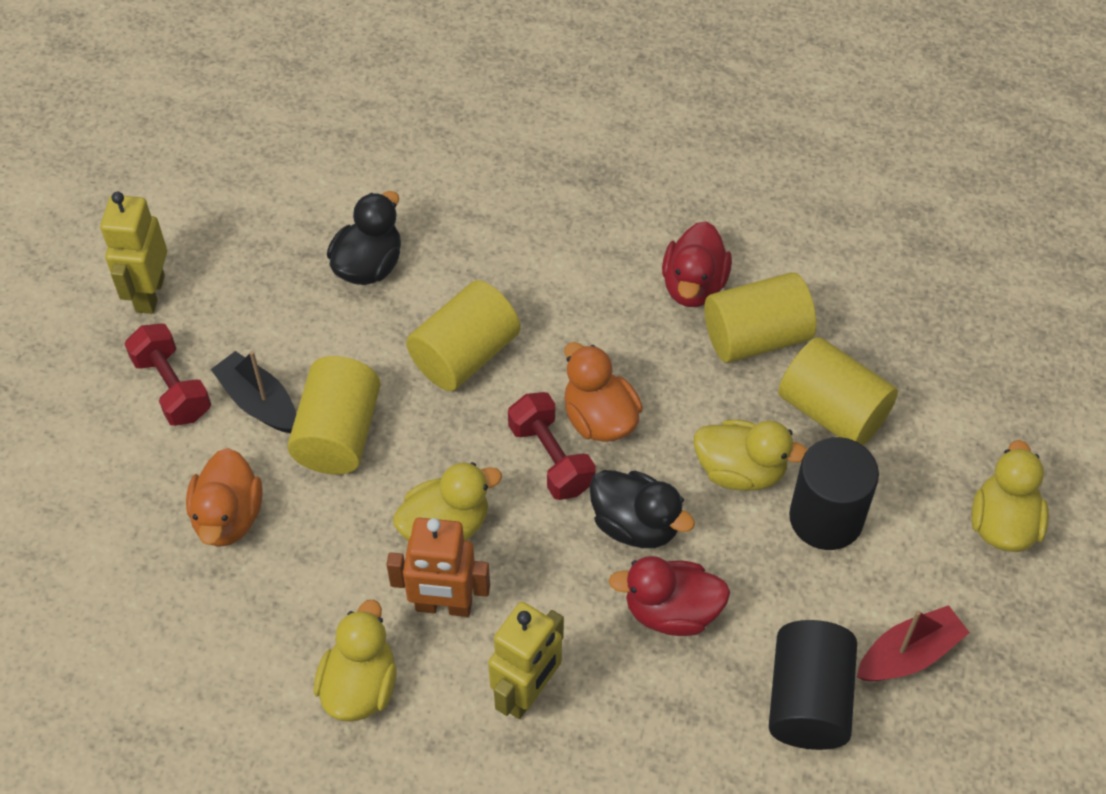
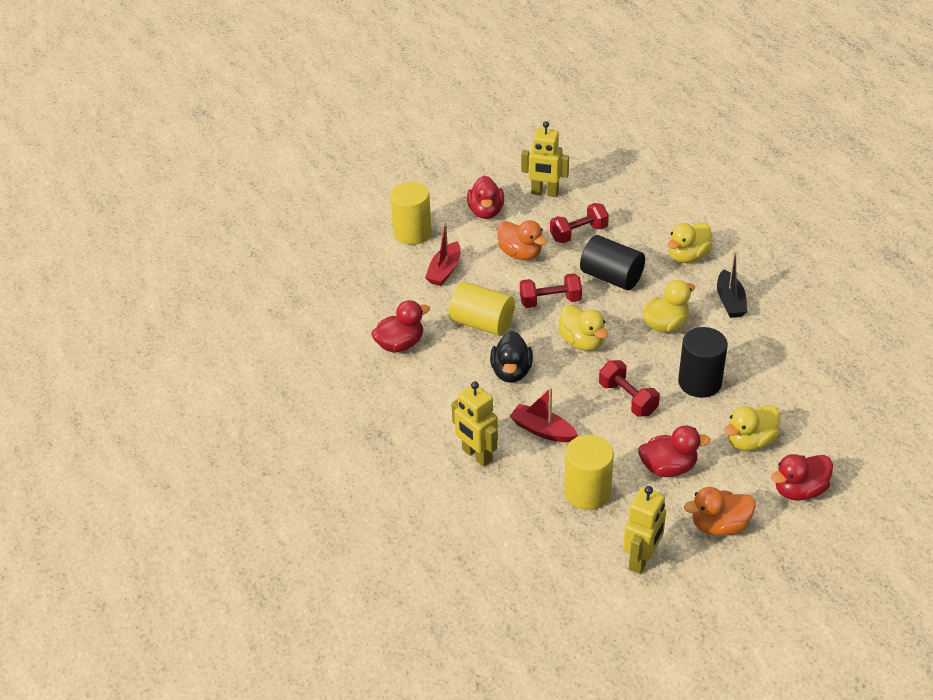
black duck: [327,191,401,285] [590,470,695,548] = 2 -> [490,331,533,383] = 1
orange robot: [387,518,490,617] = 1 -> none = 0
red boat: [857,605,970,681] = 1 -> [425,222,460,286] [510,388,578,442] = 2
red duck: [609,556,730,636] [662,221,732,307] = 2 -> [371,300,430,353] [467,176,504,219] [638,426,711,477] [771,454,833,501] = 4
red dumbbell: [124,323,211,426] [508,392,596,500] = 2 -> [520,273,582,308] [550,203,609,243] [599,360,660,417] = 3
yellow cylinder: [287,356,380,475] [406,280,520,391] [704,272,817,363] [778,337,898,445] = 4 -> [390,182,432,245] [449,282,515,336] [564,435,614,510] = 3
yellow robot: [100,192,167,314] [488,602,564,719] = 2 -> [451,381,498,467] [521,121,569,197] [623,486,666,574] = 3

